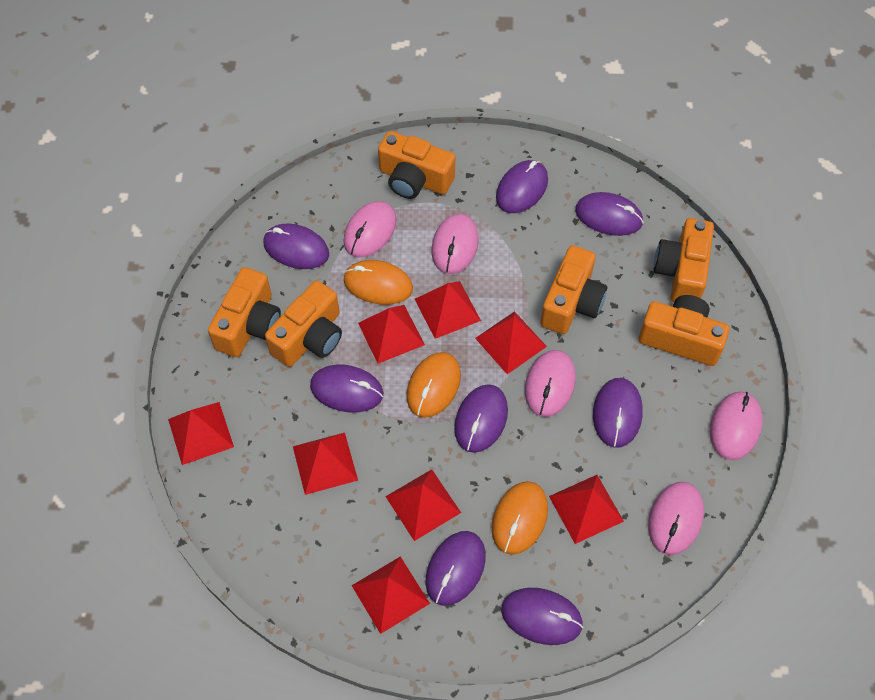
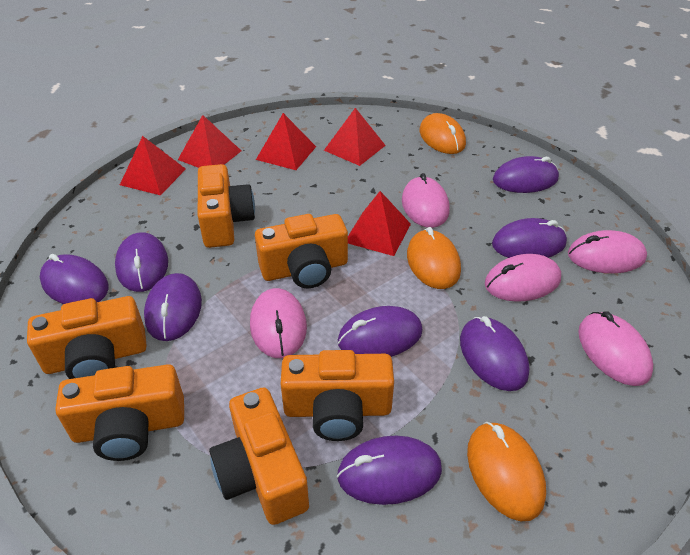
red pyramid: [168,402,234,465] [293,433,358,495] [352,556,430,634] [358,305,425,364] [385,469,461,541] [415,281,481,339] [475,311,547,374] [549,475,624,544] = 8 -> [120,136,186,195] [178,115,241,168] [256,113,316,170] [324,108,386,166] [348,191,411,256] = 5

